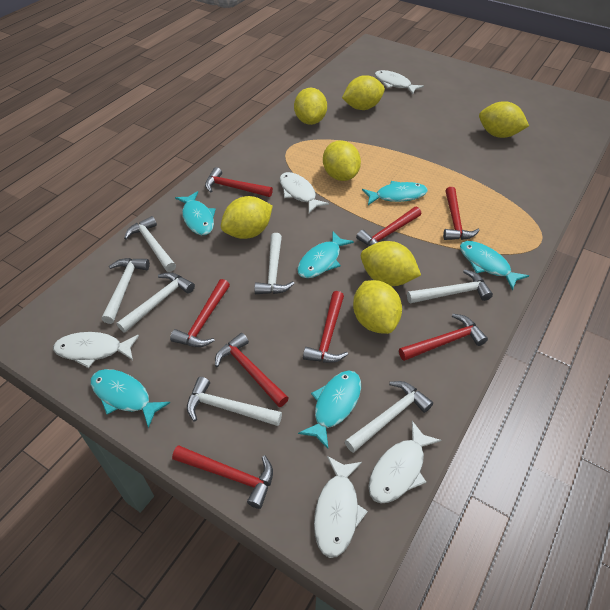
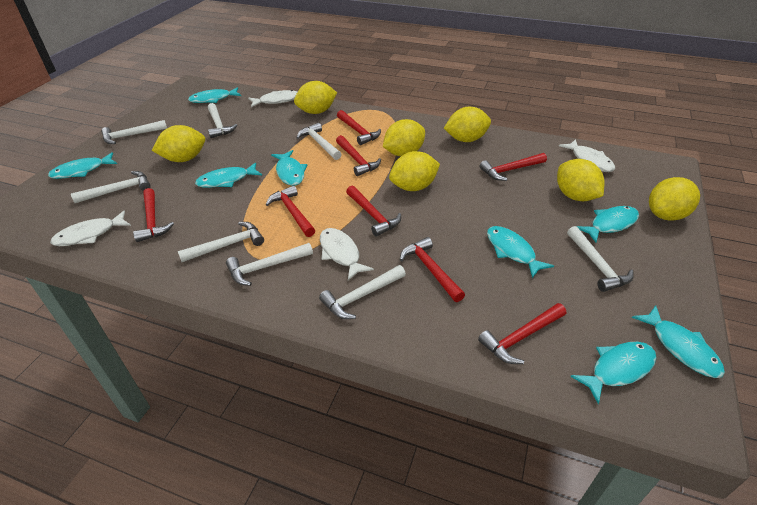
turquoise fish: [91,369,170,428] [175,191,216,235] [297,231,354,278] [298,371,361,449] [362,181,428,205] [460,241,529,290] = 6 -> [48,152,117,179] [188,87,241,103] [195,162,262,188] [271,150,307,186] [487,226,554,278] [570,342,657,404] [576,206,639,243] [632,305,725,378] = 8
white fish: [53,332,139,368] [280,172,329,213] [314,456,368,558] [368,421,441,504] [375,70,424,94] = 5 -> [50,211,131,246] [248,90,298,107] [320,228,374,280] [559,139,615,172] = 4
white hammer: [102,258,150,324] [117,272,195,333] [124,216,176,272] [187,377,282,426] [254,233,295,294] [345,381,433,453] [407,269,493,304] = 7 -> [71,171,151,203] [101,120,167,144] [178,222,264,262] [208,103,237,138] [226,243,313,286] [296,123,342,160] [319,265,406,319] [567,226,634,292] = 8

